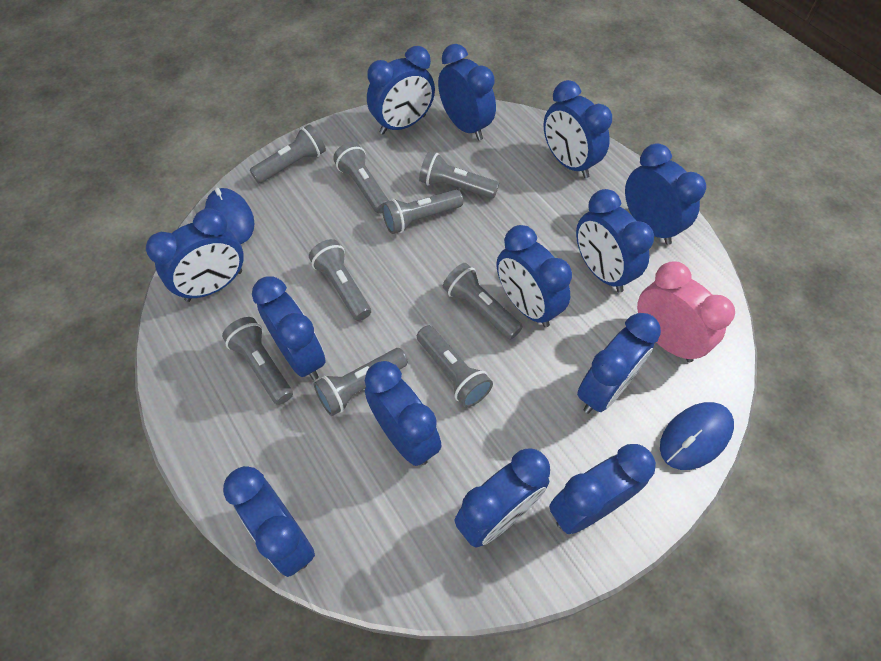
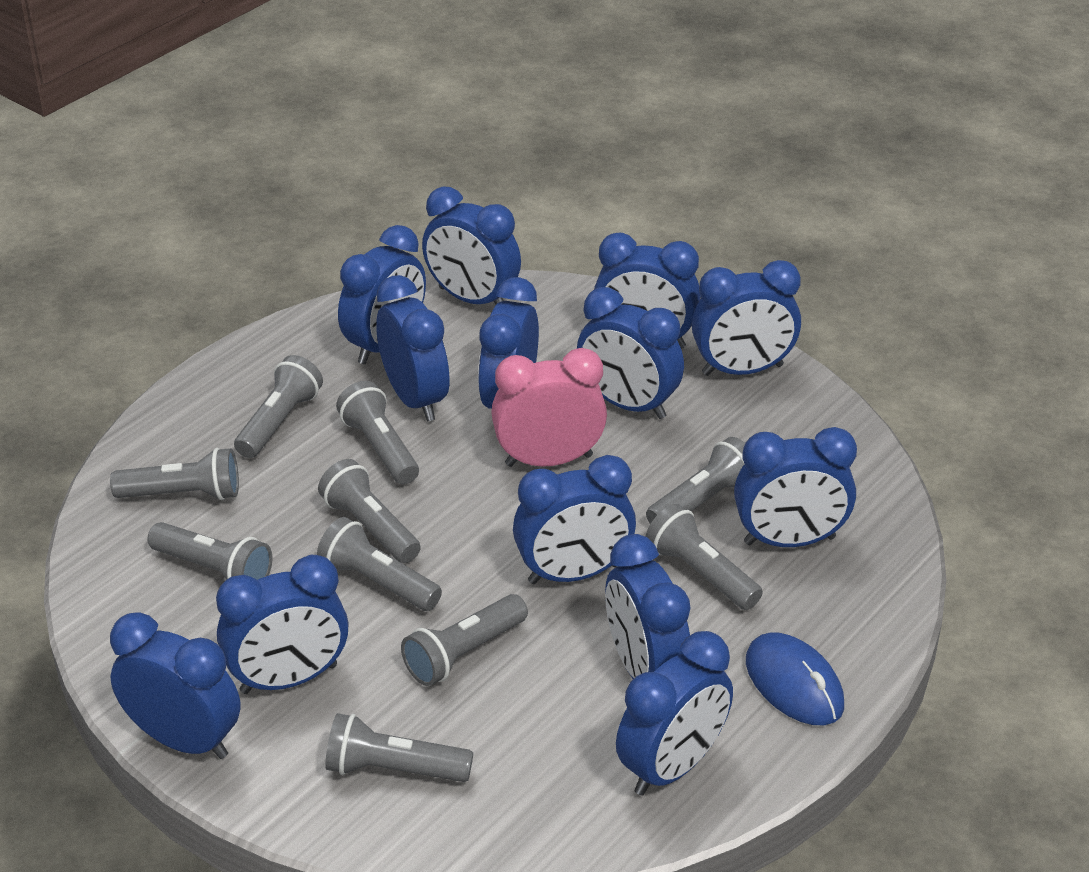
blue mouse: [205,188,255,244] [660,402,734,470] = 2 -> [746,632,844,725] = 1
grey flashlight: [222,317,293,405] [250,124,326,183] [309,239,371,321] [313,348,408,416] [333,142,389,214] [382,190,463,234] [417,325,493,407] [419,152,499,199] [443,263,523,340] = 9 -> [110,448,239,500] [147,522,272,580] [234,355,323,458] [317,517,442,611] [318,459,421,563] [325,713,473,782] [336,381,419,485] [401,594,528,686] [646,437,745,524] [646,504,763,610] = 10

